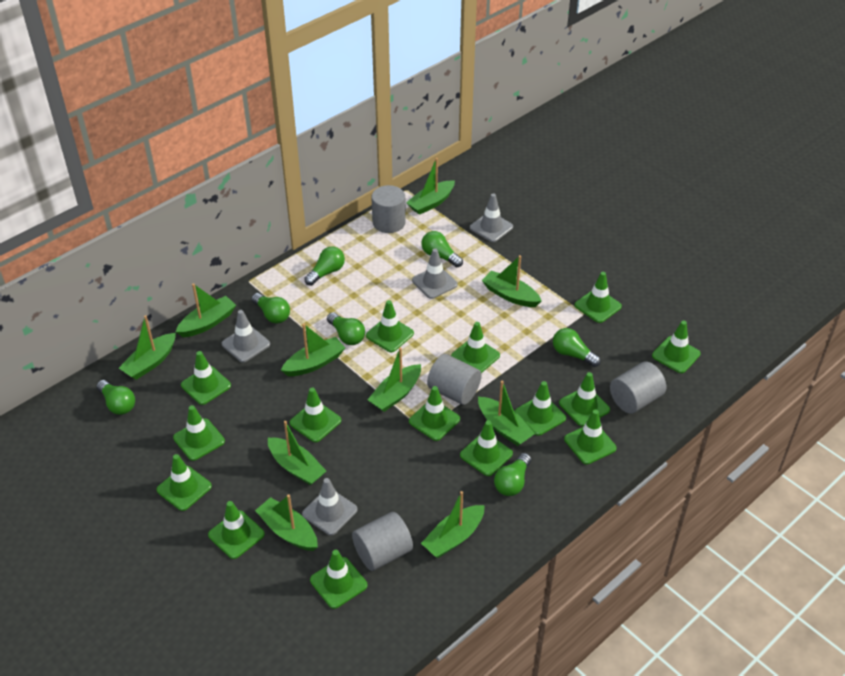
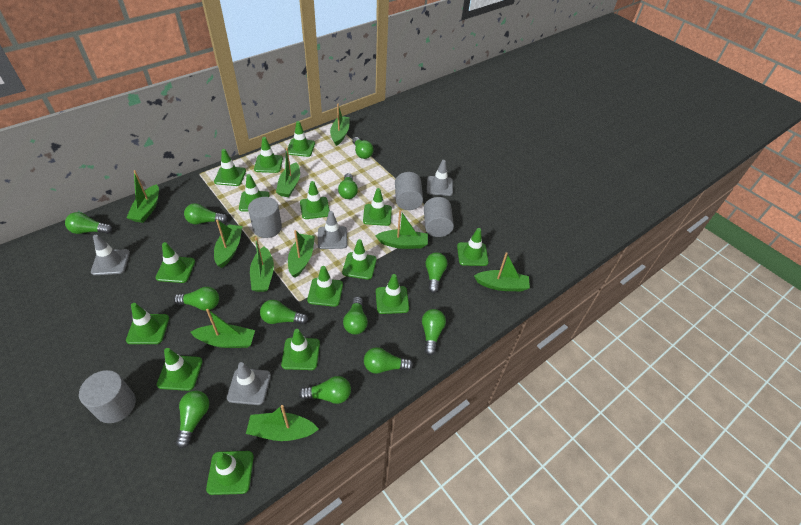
green light bulb: [96,380,135,415] [251,293,290,323] [304,246,345,286] [327,312,365,345] [421,231,463,267] [494,453,531,496] [553,328,601,367] = 7 -> [65,212,112,234] [174,287,219,311] [176,390,209,448] [184,203,228,224] [260,300,308,324] [299,376,351,404] [338,173,358,199] [343,296,368,335] [352,137,374,159] [364,347,413,374] [422,309,446,355] [425,252,448,293] = 12

